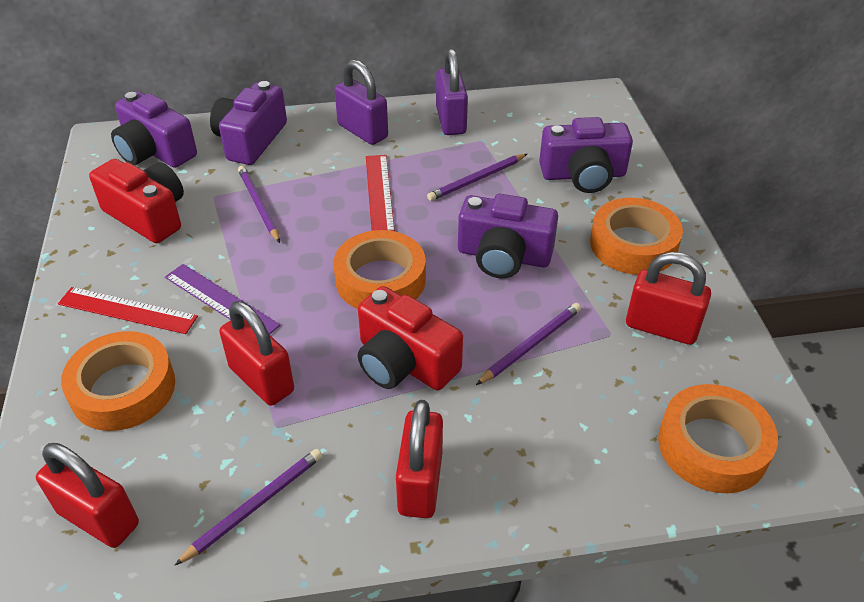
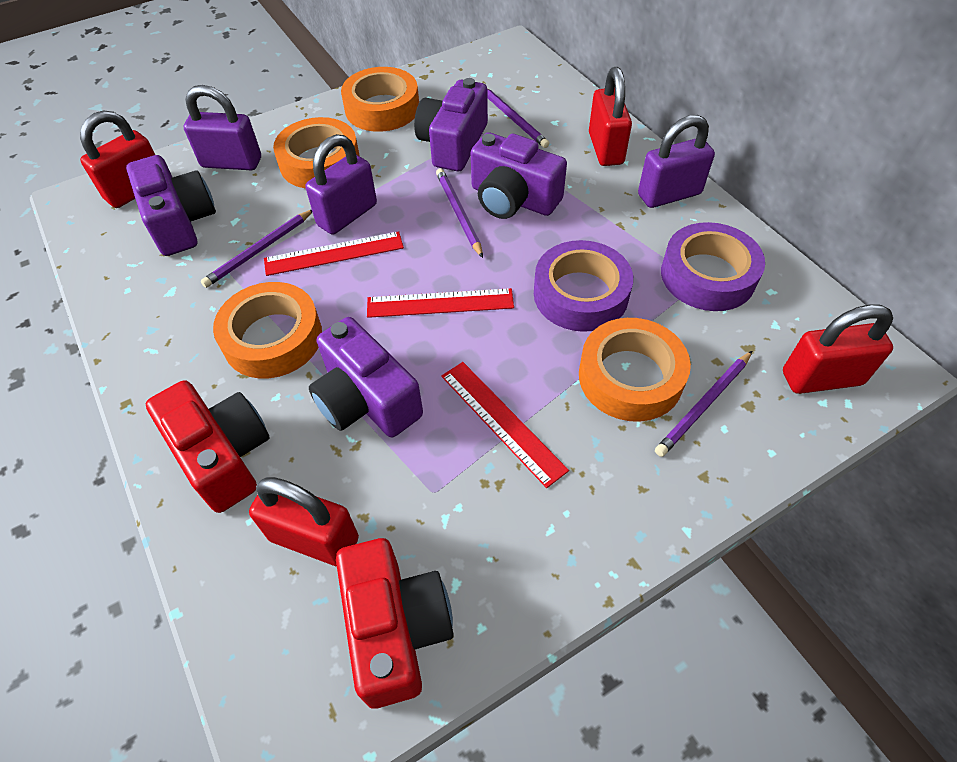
purple padlock: [334,59,388,145] [436,49,468,135] = 2 -> [184,85,261,170] [306,134,377,235] [638,115,715,208] = 3
purple ruler: [165,264,280,335] = 1 -> none = 0
purple tape: none = 0 -> [534,240,633,332] [661,222,765,311] = 2
red ruler: [58,287,198,334] [366,155,395,231] = 2 -> [264,231,404,276] [367,288,514,318] [441,362,569,488] = 3

